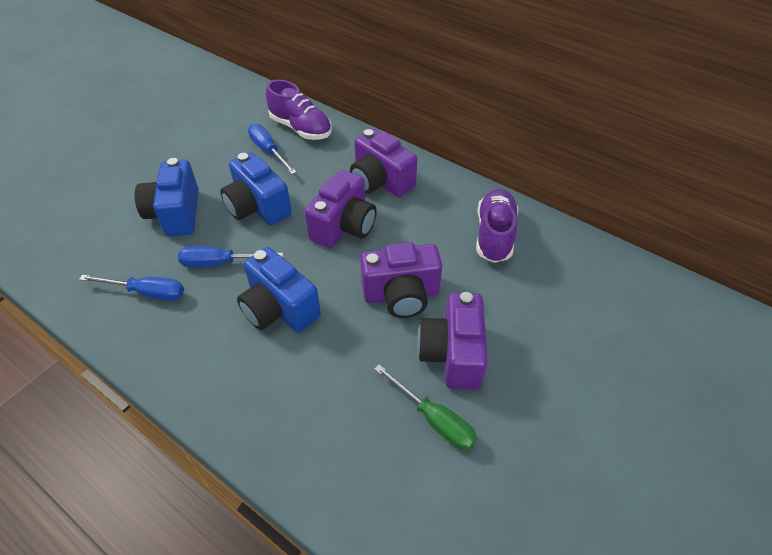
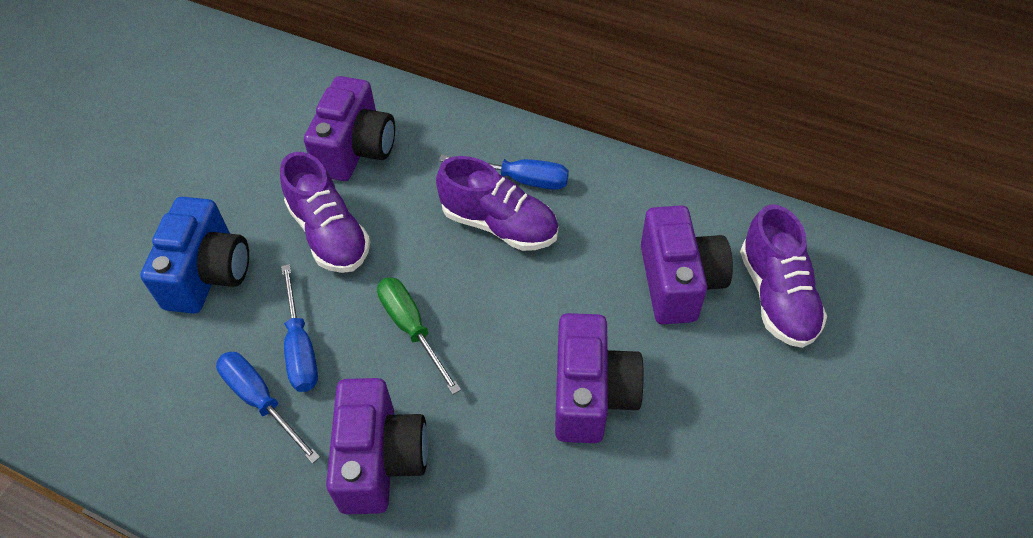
blue camera: [135,158,199,236] [220,152,292,226] [237,247,321,332] = 3 -> [140,197,249,314] = 1
purple shoe: [266,80,332,140] [476,189,518,263] = 2 -> [280,152,370,273] [436,156,558,251] [740,204,827,348] = 3

